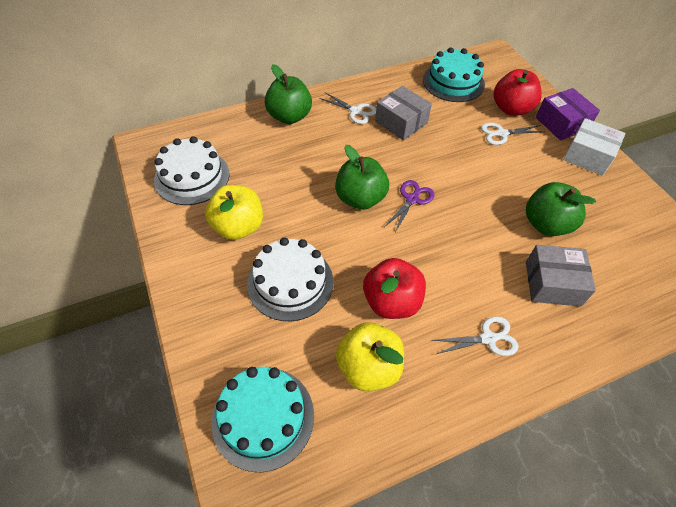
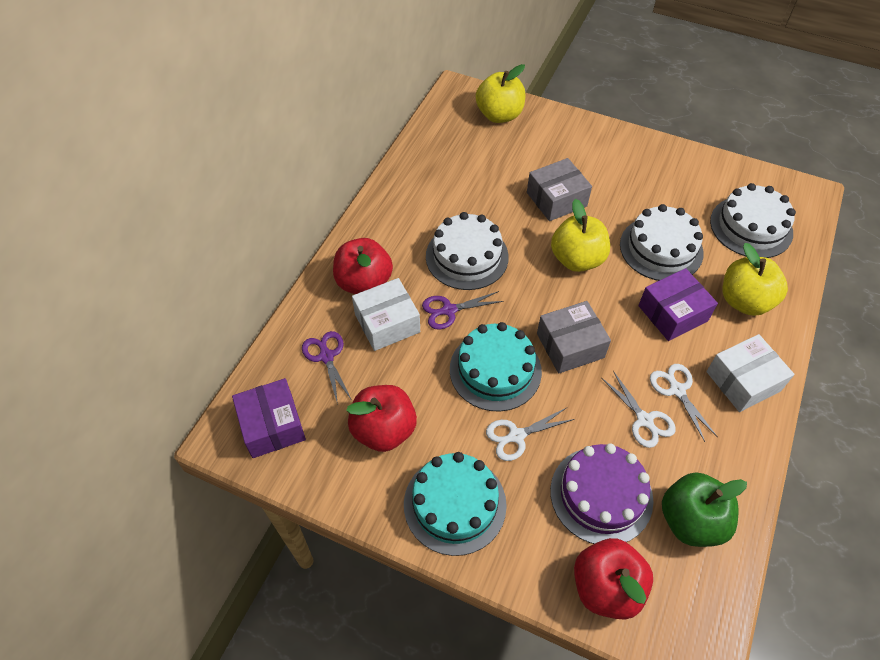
green apple: [265,64,312,124] [335,145,389,210] [526,182,596,236] = 3 -> [662,473,747,547] = 1
purple box: [536,88,600,141] = 1 -> [232,378,306,458] [638,268,718,341] = 2
purple cake: none = 0 -> [550,443,653,544] = 1
purple scissors: [384,180,435,232] = 1 -> [302,331,351,405] [422,291,504,330] = 2
red apple: [363,258,426,319] [494,69,542,116] = 2 -> [333,238,393,294] [346,385,417,452] [574,538,653,620] = 3
white box: [563,118,626,176] = 1 -> [352,278,420,351] [706,334,795,412] = 2
white cake: [154,136,230,205] [247,237,333,321] = 2 -> [426,212,509,290] [620,204,704,281] [710,183,796,258] = 3
yellow apple: [205,185,263,240] [336,322,404,391] = 2 -> [476,64,526,123] [551,199,610,272] [723,243,788,316] = 3

